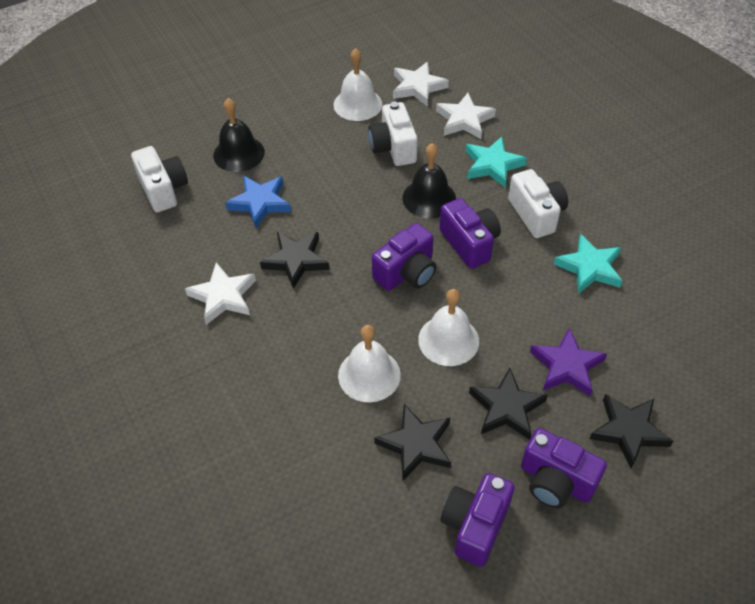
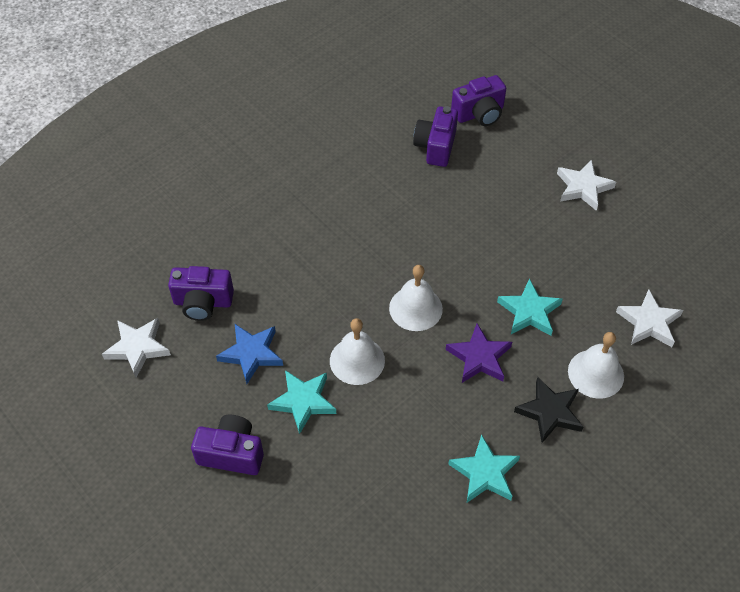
black bell: [213,98,265,172] [402,143,456,218] = 2 -> none = 0
black star: [260,232,330,289] [374,404,451,480] [469,368,548,440] [589,394,673,469] = 4 -> [514,377,583,443] = 1
turquoise star: [465,137,527,187] [554,234,623,294] = 2 -> [267,370,336,434] [448,434,520,503] [497,278,563,336] = 3
white camera: [131,146,188,212] [368,102,418,166] [508,169,568,238] = 3 -> none = 0

